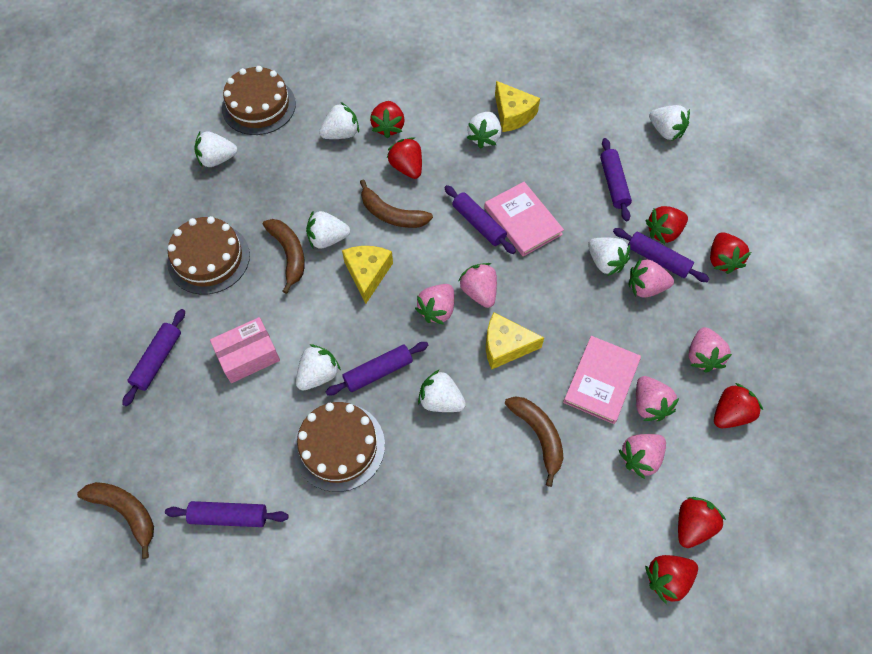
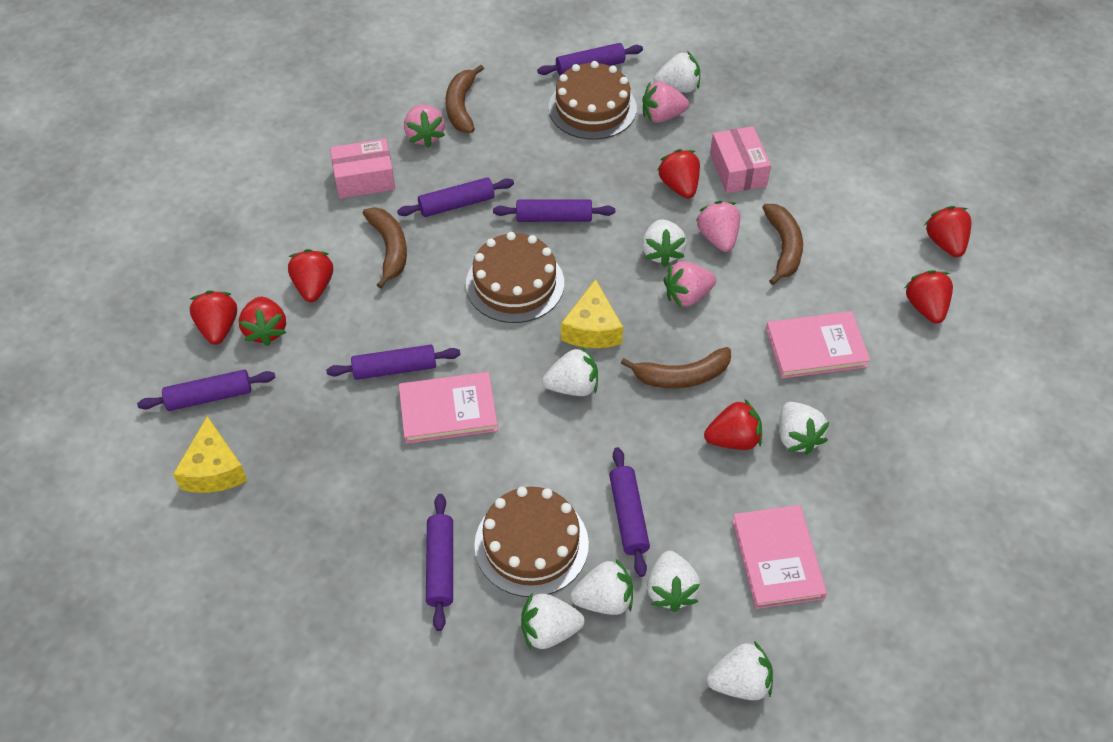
pink book: [484,182,564,257] [563,336,641,424] = 2 -> [399,372,498,444] [732,505,827,609] [766,311,870,379] = 3
pink box: [210,317,280,383] = 1 -> [330,139,395,198] [710,126,771,193] = 2
pink strawberry: [415,284,454,325] [459,263,497,308] [619,434,666,479] [629,259,674,297] [636,376,679,421] [688,327,732,373] = 6 -> [404,105,445,148] [642,81,689,123] [664,261,716,308] [696,201,740,252] = 4
purple rolling pin: [122,309,185,406] [165,501,289,527] [326,342,428,396] [444,185,516,254] [600,138,632,221] [613,228,709,282] = 6 -> [137,369,275,411] [326,345,461,380] [397,177,514,217] [426,494,453,631] [493,200,615,222] [537,43,643,76] [609,447,650,577] = 7
yellow cheese: [342,246,393,304] [486,313,544,370] [495,81,540,132] = 3 -> [173,416,248,493] [561,279,623,348] = 2

